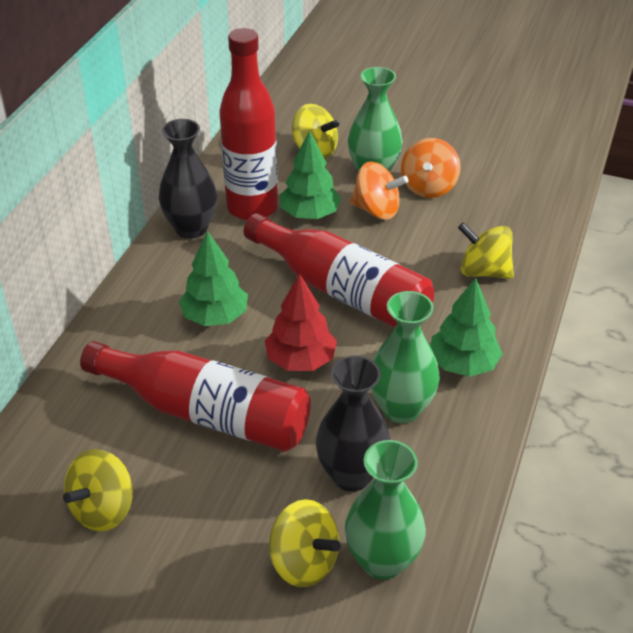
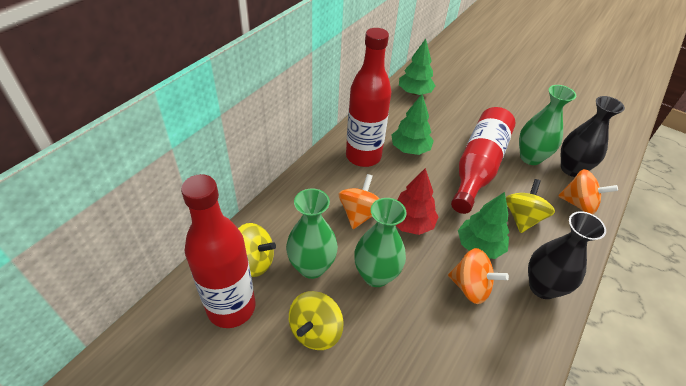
orange spinning top: [350,162,408,220] [401,138,461,198] = 2 -> [339,174,379,229] [448,248,509,304] [558,169,618,214] = 3
yellow spinning top: [63,449,133,532] [269,499,341,587] [292,104,339,159] [458,223,514,279] = 4 -> [238,223,276,277] [289,291,344,350] [506,179,555,233] = 3

